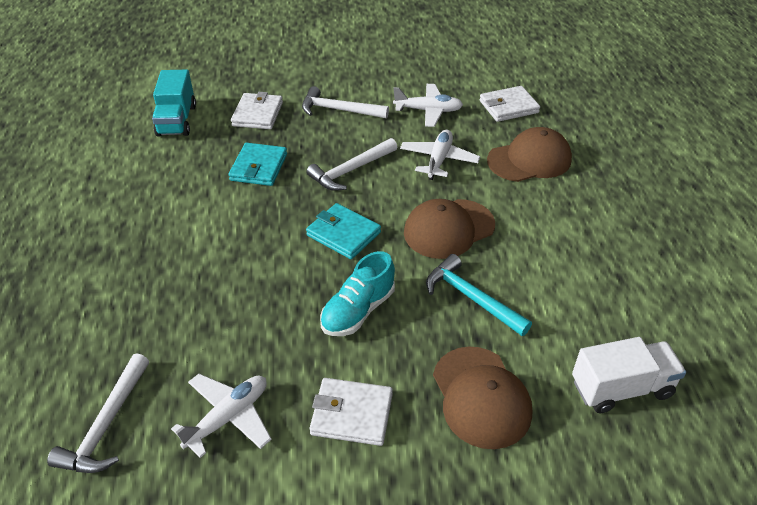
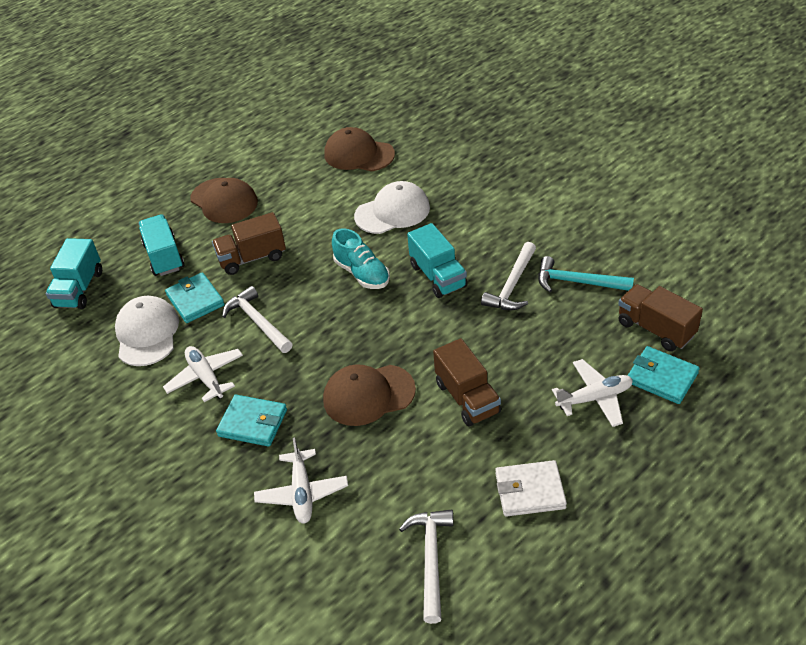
brown truck: none = 0 -> [212,212,286,275] [433,338,501,427] [618,284,703,351] = 3
turquoise truck: [152,70,196,136] = 1 -> [46,238,102,309] [139,214,184,276] [407,223,468,298] = 3
turquoise wallet: [229,143,287,186] [306,203,381,259] = 2 -> [165,272,225,323] [216,395,287,447] [627,346,699,404] = 3
white cap: none = 0 -> [115,296,179,366] [354,181,430,234] = 2
white truck: [572,337,686,413] = 1 -> none = 0
white wallet: [231,92,283,129] [310,378,393,446] [479,86,540,122] = 3 -> [495,460,567,517] = 1

